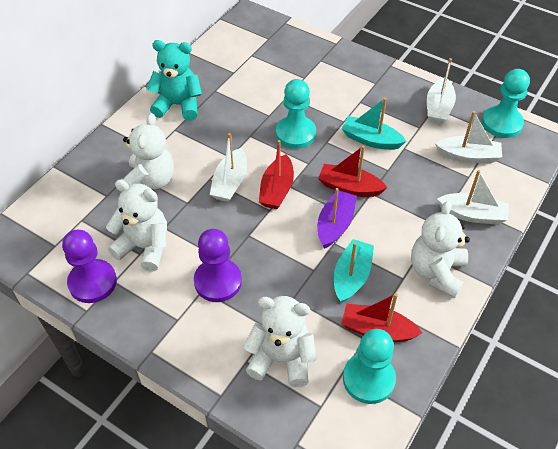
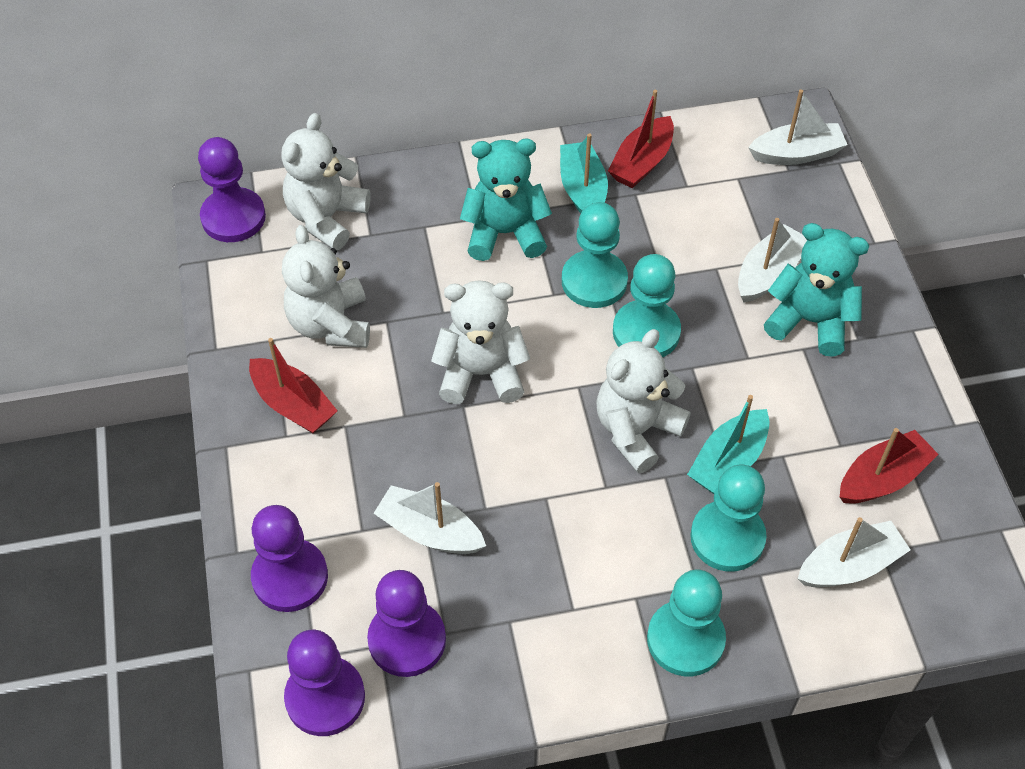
purple boat: [318,188,357,249] = 1 -> none = 0
purple pawn: [62,230,117,303] [194,229,242,302] = 2 -> [198,137,266,242] [251,505,328,612] [284,630,365,736] [367,570,446,677] = 4
turquoise pawn: [276,79,316,149] [343,329,396,404] [482,69,530,138] = 3 -> [562,202,628,308] [613,254,681,357] [647,570,726,676] [690,465,767,572] = 4
turquoise teddy bear: [146,40,202,121] = 1 -> [460,138,552,261] [764,223,869,357] = 2

